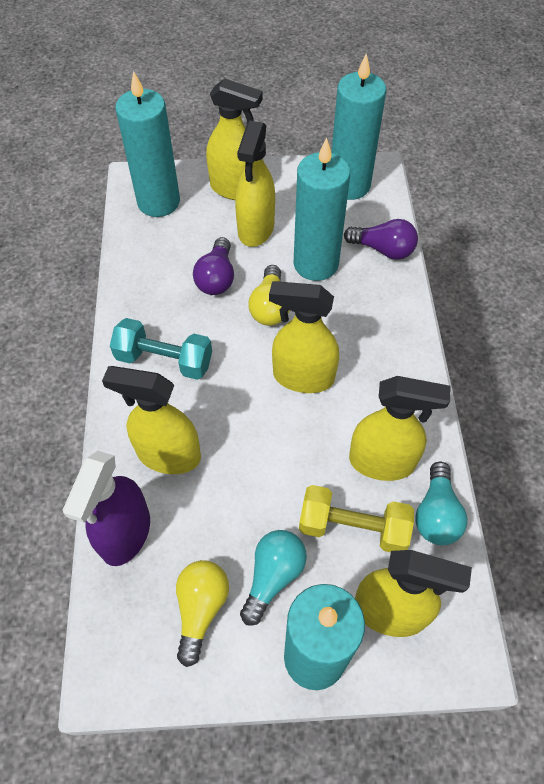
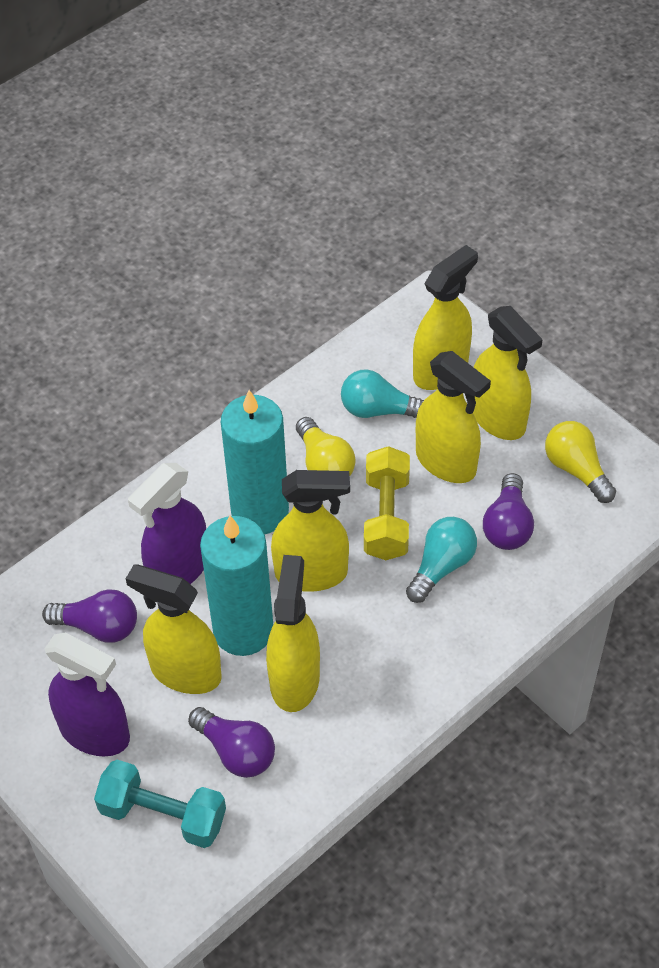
purple light bulb: [193,237,234,295] [344,219,418,260] = 2 -> [42,589,137,643] [188,707,275,778] [483,473,534,550] = 3
purple spray bottle: [63,451,150,566] = 1 -> [44,633,130,756] [128,463,206,584] = 2
turquoise candle: [115,71,180,217] [284,584,365,690] [293,138,350,281] [331,53,386,200] = 4 -> [200,515,273,656] [221,390,289,534] = 2

